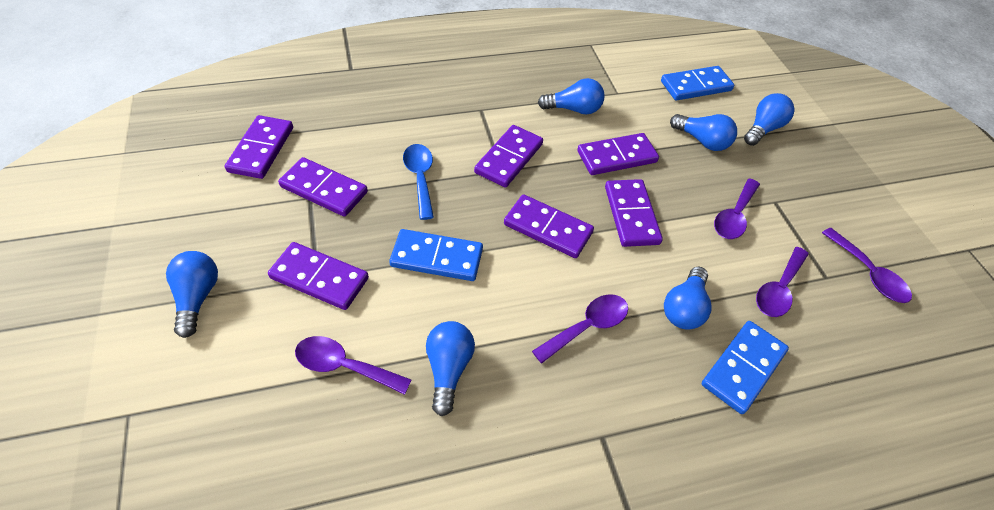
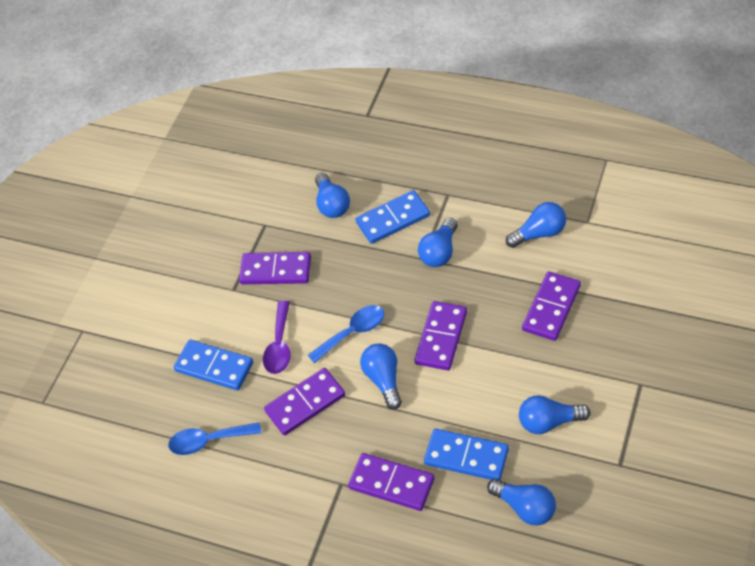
blue spoon: [403,144,434,220] = 1 -> [168,422,261,455] [308,305,384,363] = 2
purple domino: [225,115,293,179] [268,242,369,310] [278,157,368,217] [474,125,543,188] [504,194,594,258] [577,133,659,175] [605,179,663,247] = 7 -> [239,252,311,284] [264,368,345,435] [348,453,435,511] [414,301,467,370] [522,271,581,341] = 5
purple spoon: [295,336,411,395] [532,294,628,364] [714,178,760,239] [756,247,809,317] [822,228,912,303] = 5 -> [263,301,291,374] = 1

